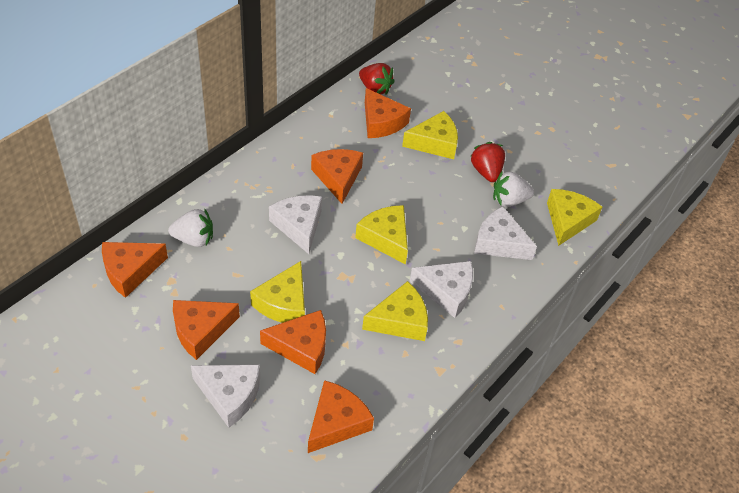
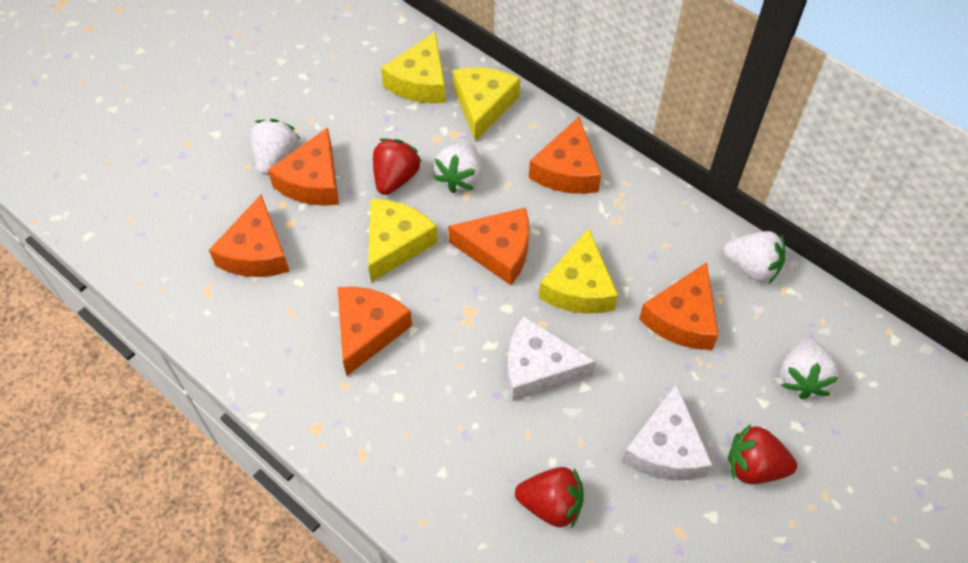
red strawberry: [359,63,395,95] [470,142,505,182] = 2 -> [373,138,422,195] [515,467,584,528] [728,424,797,484] = 3
white cheese: [191,364,260,428] [269,195,322,254] [410,261,473,318] [474,206,537,260] = 4 -> [507,316,596,401] [622,384,713,480] = 2
white strawberry: [168,208,213,247] [493,172,534,207] = 2 -> [251,119,300,175] [434,142,482,193] [724,231,785,284] [780,338,839,399] = 4
yellow cheese: [250,261,305,323] [355,205,408,265] [362,281,428,341] [402,111,458,159] [547,189,602,246] = 5 -> [368,199,438,282] [381,31,446,103] [453,67,520,142] [539,229,618,313] = 4

